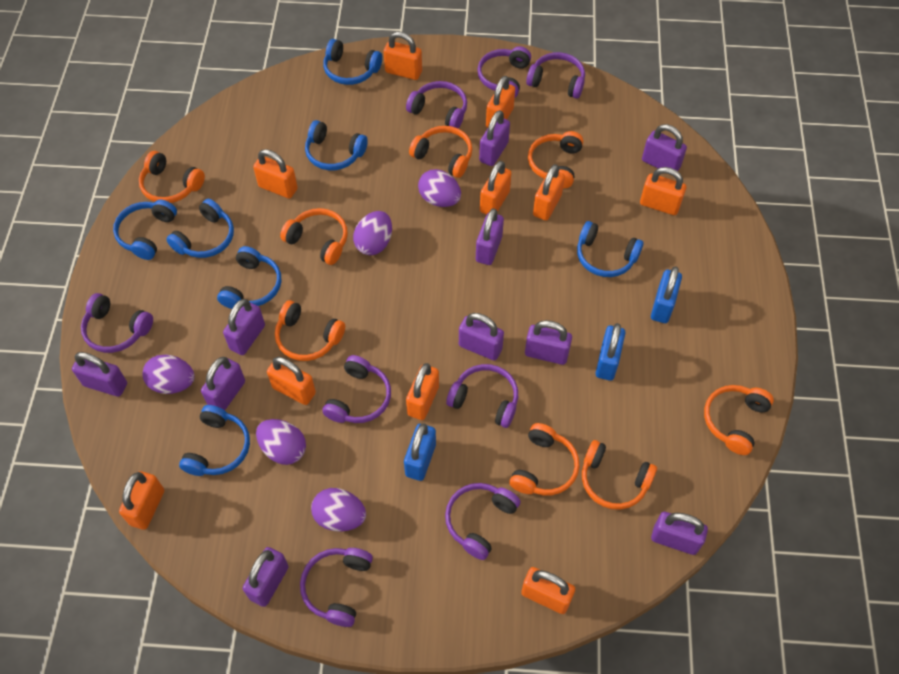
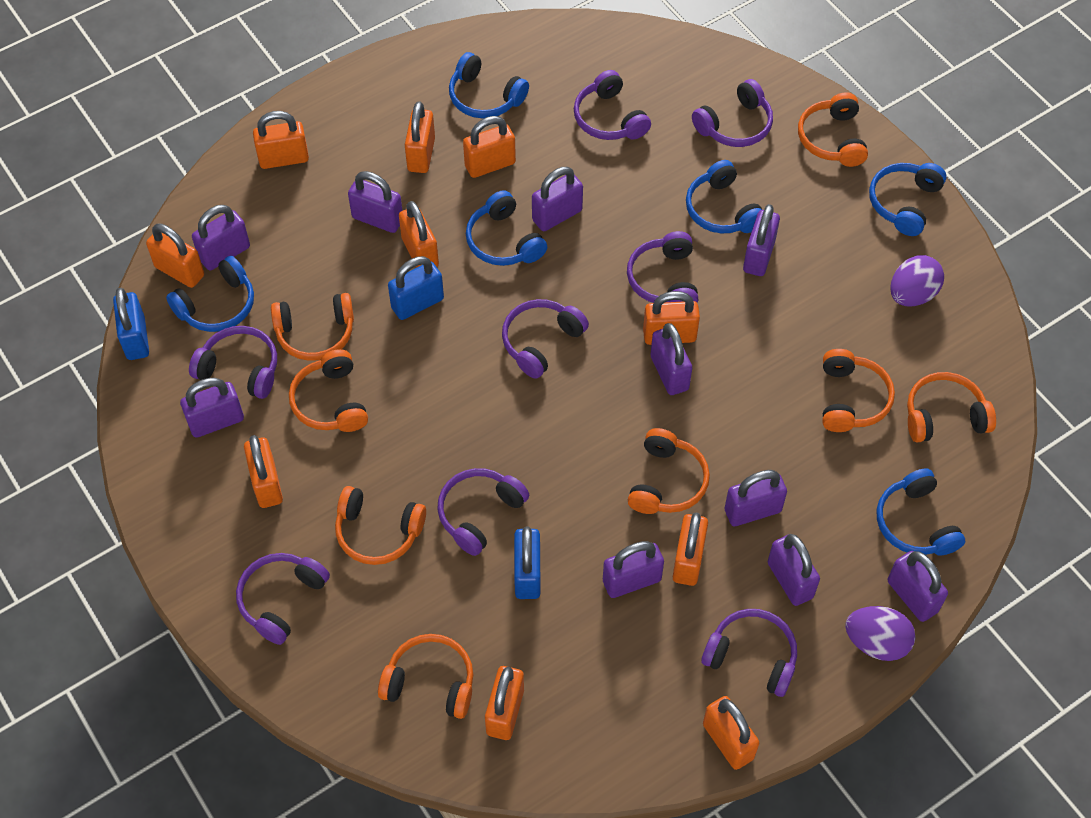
blue headphones: [113,200,177,260] [166,199,234,258] [179,405,250,476] [217,246,281,309] [305,120,368,170] [323,39,382,85] [577,221,644,277] = 7 -> [166,256,254,332] [449,52,529,118] [466,190,547,266] [686,160,762,233] [869,163,946,236] [877,468,965,556] = 6
purple egg: [142,354,195,394] [256,419,306,465] [311,488,366,532] [353,211,392,255] [418,169,461,207] = 5 -> [845,606,915,661] [890,255,944,306] = 2

